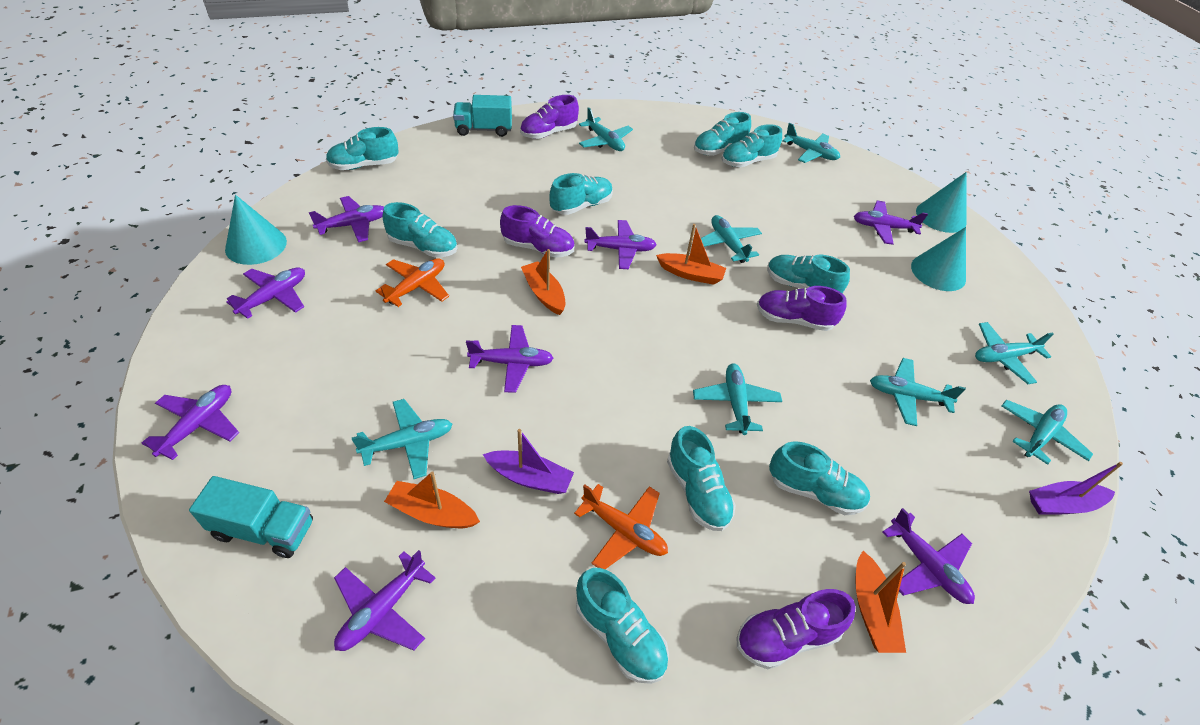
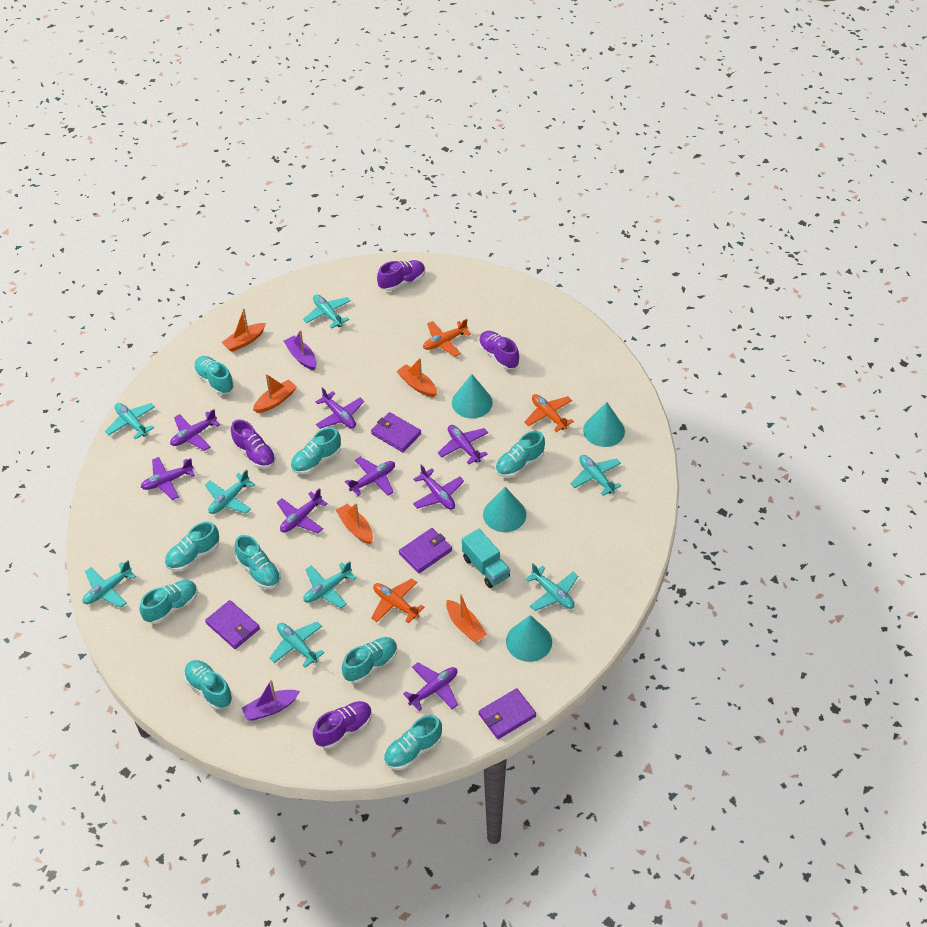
orange boat: [384,471,480,528] [521,249,565,315] [656,224,726,285] [855,551,906,653] = 4 -> [221,309,266,352] [253,374,297,413] [336,503,373,544] [396,358,437,397] [446,594,487,643] = 5
orange plane: [376,258,449,307] [574,484,668,569] = 2 -> [371,578,424,623] [423,319,471,357] [524,394,574,432] = 3
purple wallet: none = 0 -> [205,600,260,649] [371,412,421,452] [399,528,452,573] [479,688,536,739] = 4
turquoise cone: [225,195,287,265] [911,227,966,291] [916,172,967,233] = 3 -> [452,374,493,419] [483,487,526,532] [506,615,552,662] [583,402,625,447] = 4
turquoise truck: [189,476,313,558] [453,95,512,137] = 2 -> [462,529,510,588] = 1

